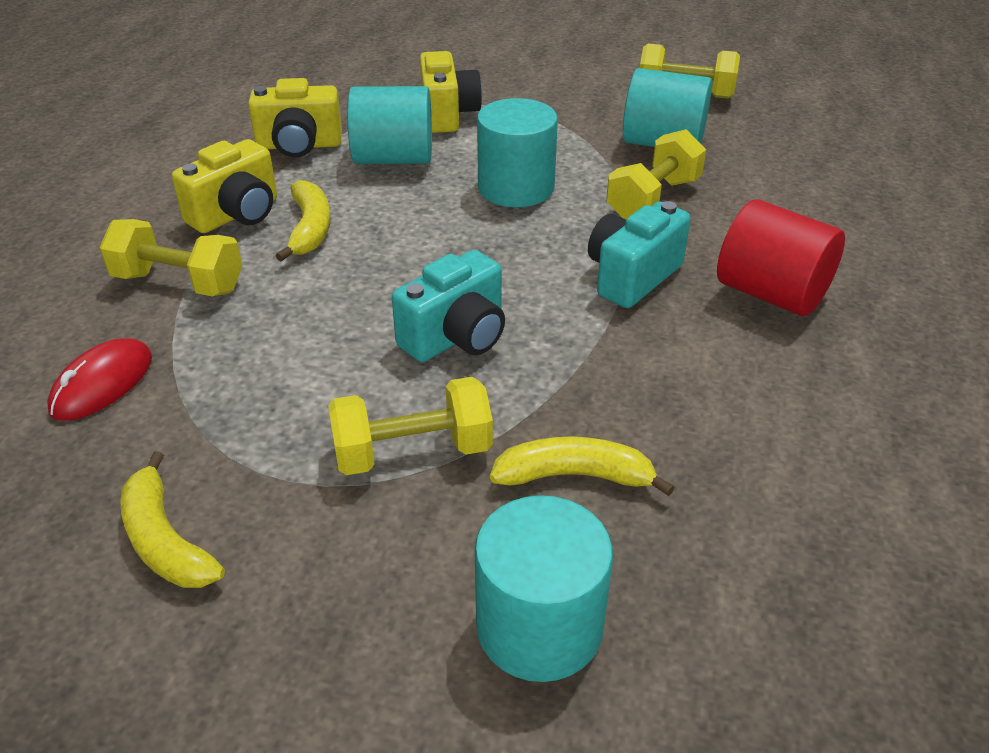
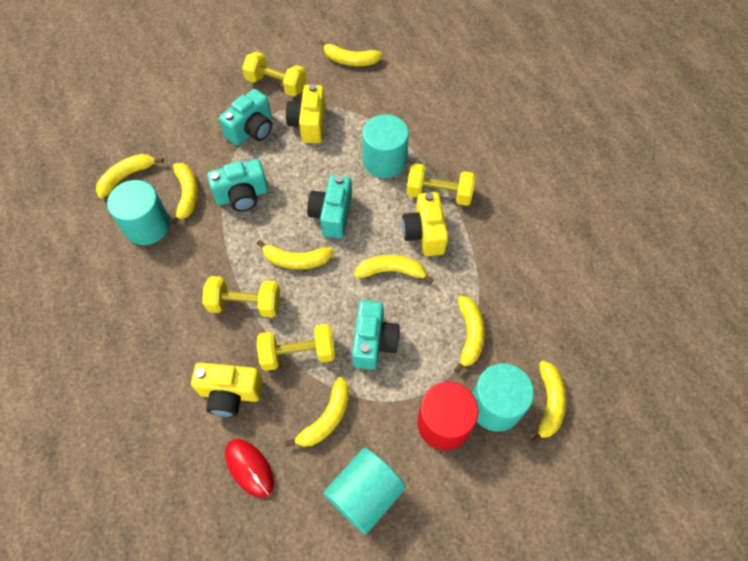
turquoise camera: [392,250,505,362] [588,201,691,308] = 2 -> [207,159,268,212] [219,89,272,146] [307,175,352,239] [352,300,400,370] = 4
yellow banana: [120,451,225,588] [276,180,331,262] [490,436,675,496] = 3 -> [96,154,163,198] [171,163,198,226] [257,240,334,269] [285,377,350,447] [319,40,382,66] [354,255,433,284] [454,296,485,373] [531,361,567,445] = 8

